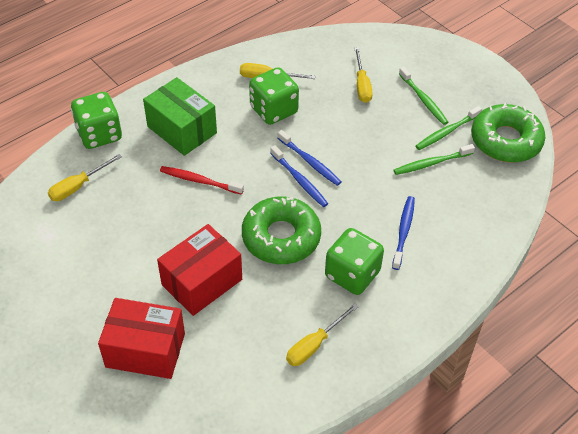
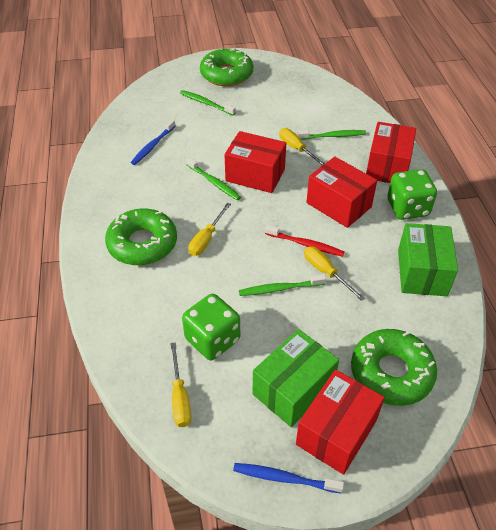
blue toothbrush: [270,145,328,207] [277,130,341,186] [392,196,415,270] = 3 -> [131,119,175,165] [233,463,344,494] = 2
green box: [143,77,217,156] = 1 -> [253,329,339,427] [398,223,458,296] = 2
green dice: [71,92,122,149] [249,67,299,125] [325,228,384,295] = 3 -> [182,294,240,360] [387,169,437,220] = 2
green donut: [242,196,321,264] [471,103,545,163] = 2 -> [105,208,177,265] [200,47,253,86] [351,329,437,406] = 3
green toothbrush: [393,144,475,175] [399,67,448,125] [415,106,482,150] = 3 -> [180,90,236,115] [186,157,241,200] [239,275,326,296] [297,130,366,140] = 4
red box: [98,298,185,379] [157,224,242,316] = 2 -> [225,131,286,193] [296,369,385,475] [306,157,377,228] [366,122,416,183] = 4

